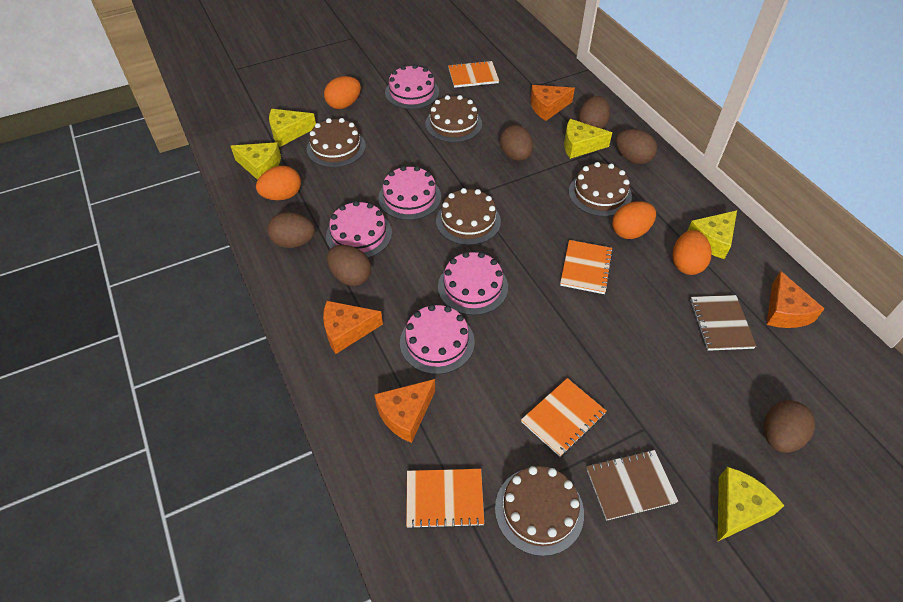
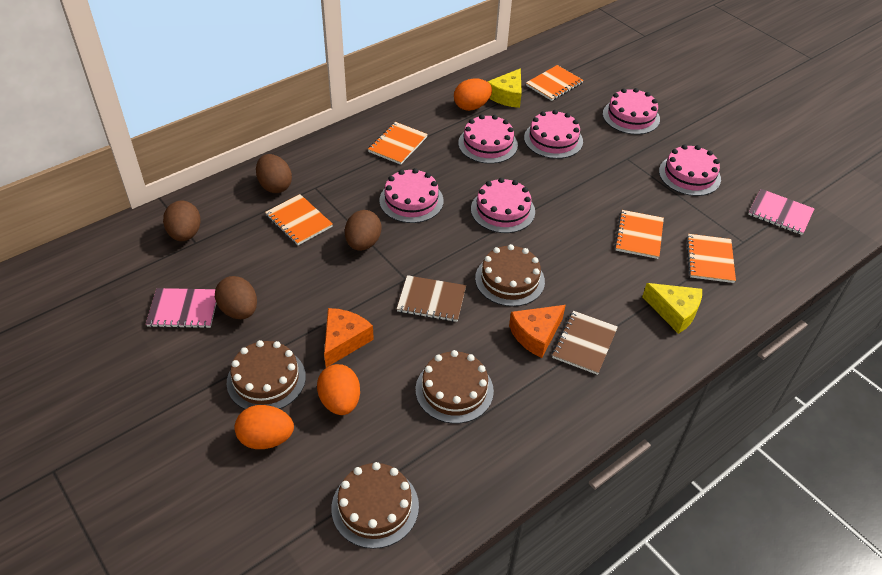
brown cake: [307,118,366,168] [426,95,482,142] [436,188,501,245] [495,466,584,556] [569,162,632,217] = 5 -> [227,340,306,409] [331,462,419,549] [416,350,494,424] [475,244,545,306] = 4
brown egg: [268,212,315,248] [327,245,371,286] [500,125,533,161] [579,96,610,129] [616,129,657,164] [764,400,815,453] = 6 -> [163,201,201,241] [215,276,257,319] [256,154,292,193] [345,210,381,251] = 4
orange cheese: [323,301,383,354] [374,379,435,443] [530,85,575,121] [767,271,825,328] = 4 -> [324,308,374,368] [509,305,566,358] = 2
orange egg: [256,166,301,200] [324,76,361,109] [612,201,656,239] [673,230,711,275] = 4 -> [234,405,294,449] [317,364,360,415] [454,78,492,111] = 3
orange notebook: [406,469,484,529] [448,60,499,88] [521,378,607,457] [560,240,613,294] = 4 -> [265,194,333,245] [368,122,428,165] [526,65,583,101] [614,210,664,259] [686,234,736,283] = 5
pink cake: [326,201,392,258] [378,166,441,220] [385,64,439,109] [400,304,475,374] [438,252,508,315] = 5 -> [379,168,443,223] [458,114,518,164] [471,178,535,233] [524,110,583,159] [603,88,660,135] [659,144,721,196] = 6
pink notebook: none = 0 -> [146,288,216,329] [748,189,815,235] = 2
yellow cheese: [231,142,281,180] [269,109,316,147] [564,119,612,159] [688,210,737,259] [717,467,785,542] = 5 -> [487,68,522,108] [642,283,702,334] = 2

